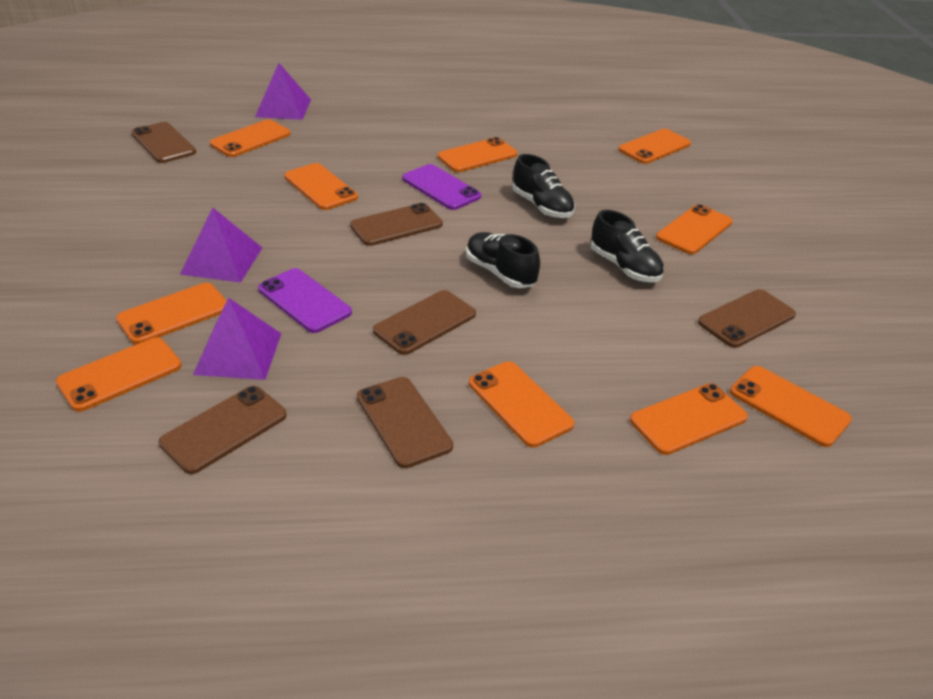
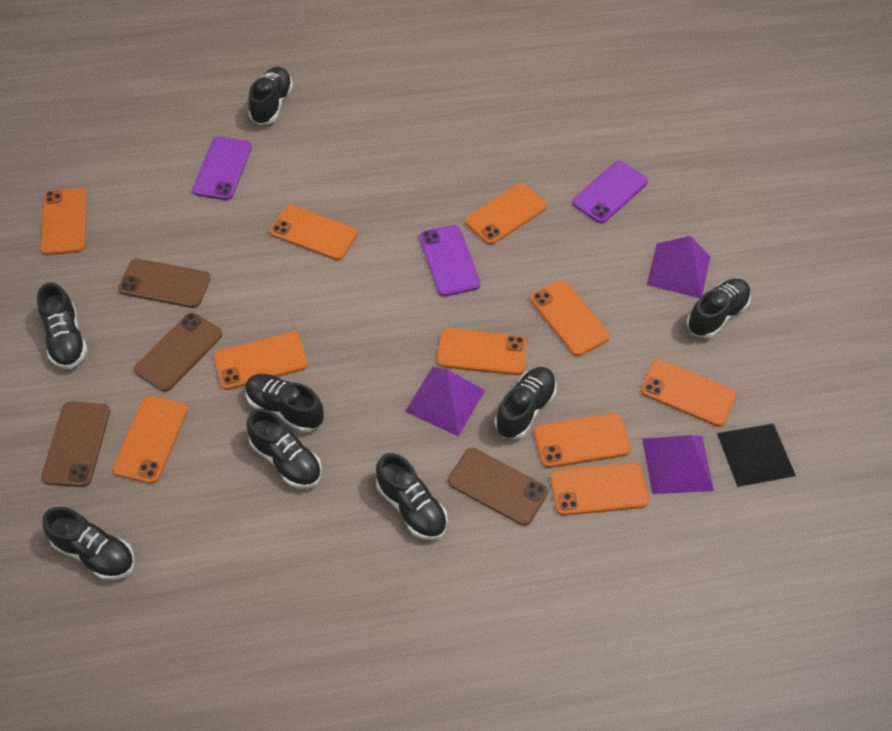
black pyramid: none = 0 -> [717,423,796,487] = 1
black shoe: [466,232,540,288] [512,154,575,218] [591,210,664,282] = 3 -> [37,282,87,369] [43,507,134,580] [245,374,324,432] [246,409,322,489] [249,67,293,125] [376,453,448,540] [495,367,557,439] [687,279,751,338] = 8
brown phone: [131,122,196,163] [159,386,287,474] [350,203,443,246] [357,377,453,468] [373,290,476,355] [698,289,796,348] = 6 -> [41,401,110,487] [118,259,210,308] [134,313,222,392] [448,448,548,526] = 4
purple phone: [258,268,352,333] [402,164,481,210] = 2 -> [192,136,252,200] [419,225,480,297] [572,161,648,223] = 3

